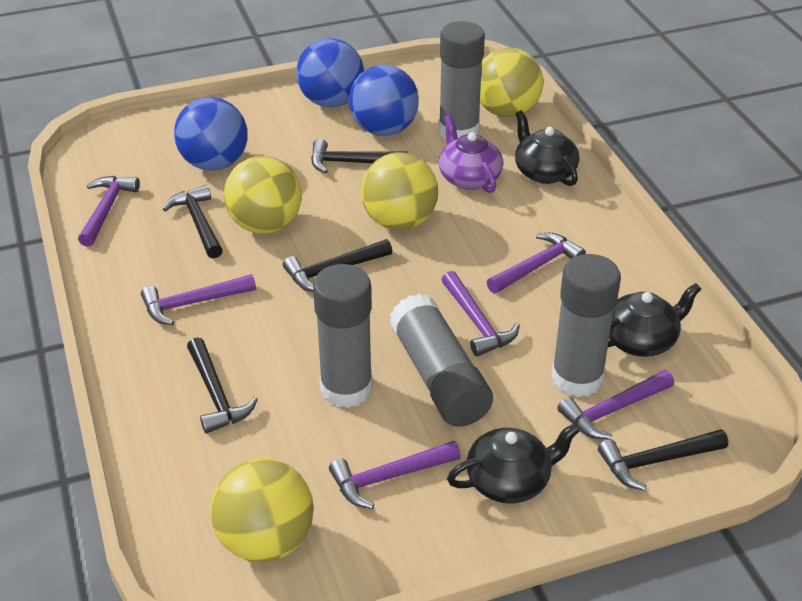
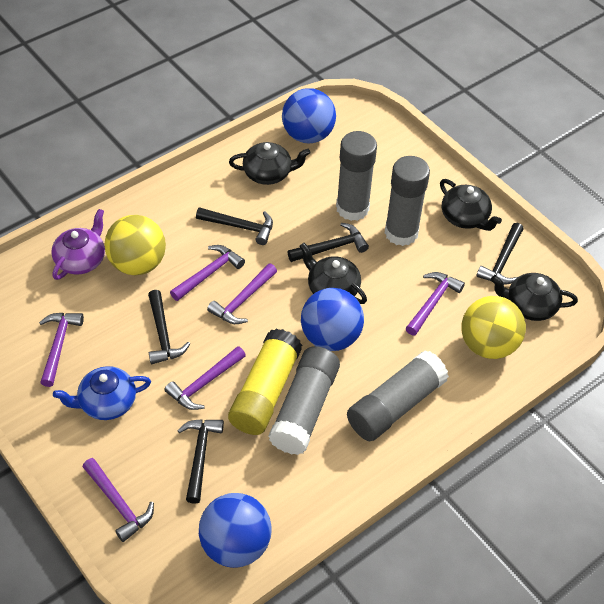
black teapot: [447,423,580,503] [515,110,579,186] [608,283,701,357] = 3 -> [229,142,311,185] [300,243,367,304] [440,179,502,231] [491,273,578,321] = 4
blue teapot: none = 0 -> [53,366,151,420] = 1
yellow ball: [210,458,314,562] [224,156,302,234] [361,152,438,230] [480,48,543,118] = 4 -> [104,215,166,275] [461,296,526,359] = 2
yellow glue stick: none = 0 -> [228,329,302,435] = 1

